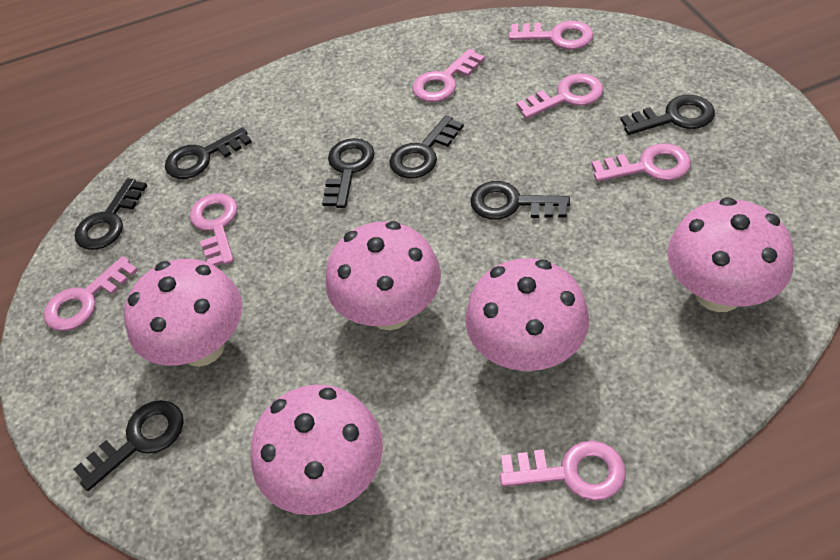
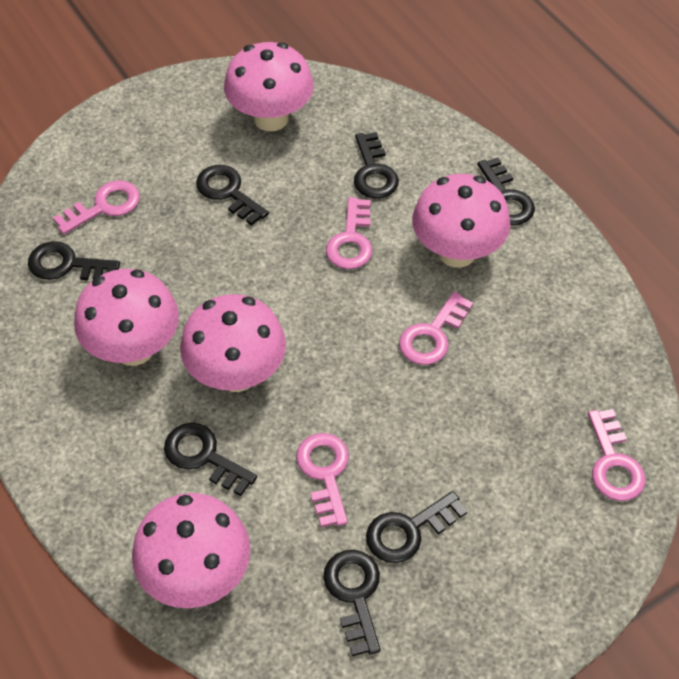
pink key: [44,256,138,331] [190,193,238,266] [412,49,485,102] [500,440,626,501] [508,21,594,50] [516,73,604,119] [592,143,691,182] = 7 -> [53,181,140,234] [296,433,349,527] [326,197,372,269] [399,292,473,365] [588,409,645,501] = 5

